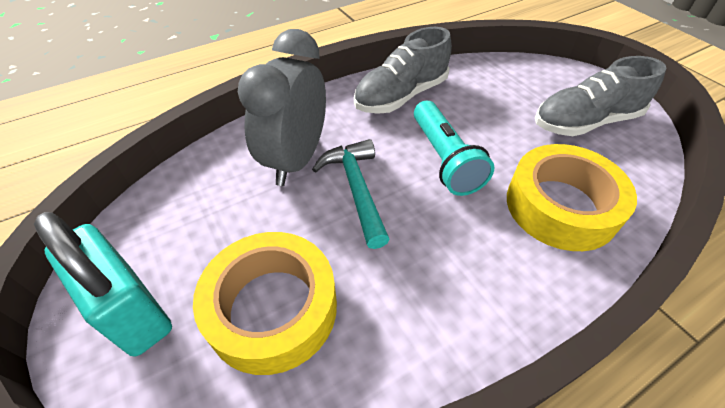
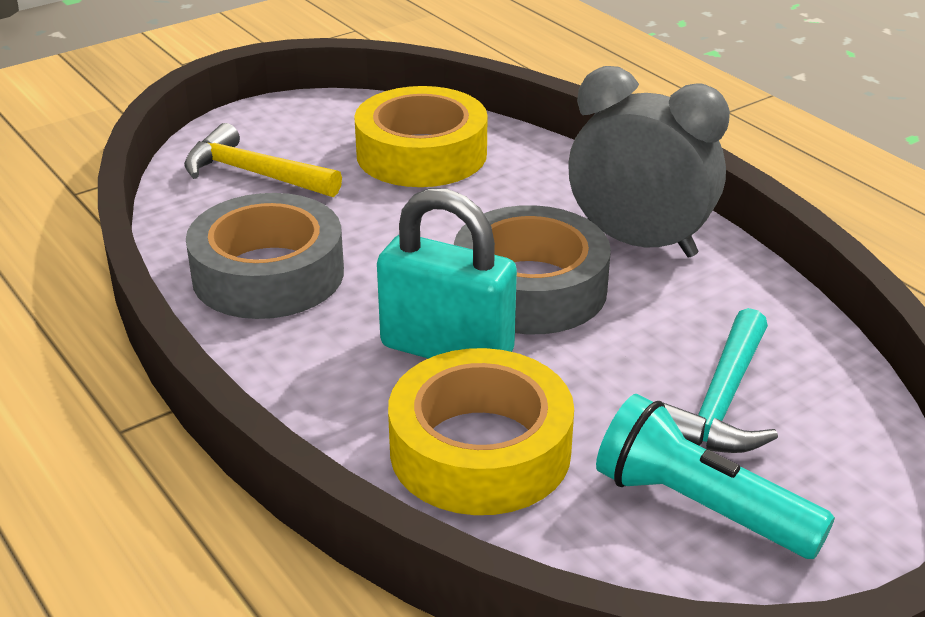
grey shoe: [354,27,452,114] [535,56,667,136] = 2 -> none = 0
grey tape: none = 0 -> [186,193,344,319] [454,205,611,334] = 2
yellow hammer: none = 0 -> [184,123,342,197] = 1

